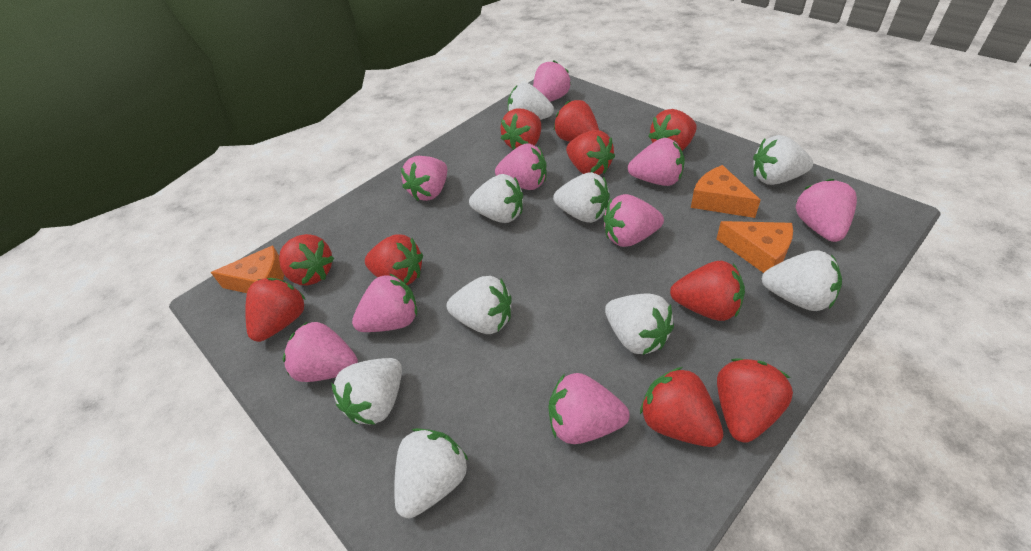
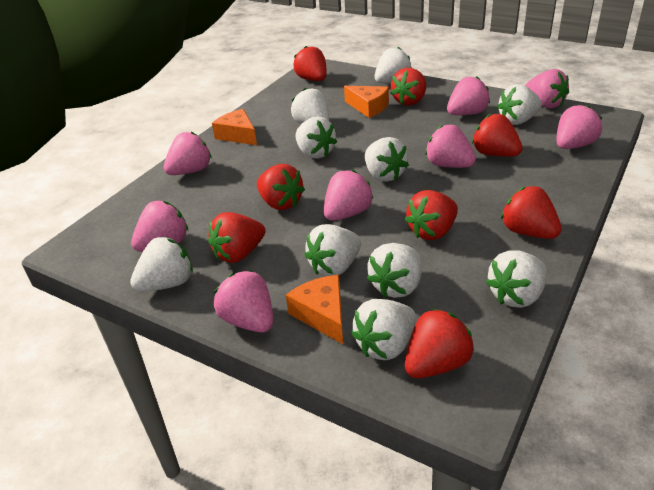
pink strawberry: [283,322,358,382] [352,273,417,332] [401,156,447,201] [495,143,546,190] [533,60,571,102] [548,373,630,444] [603,194,664,247] [628,138,685,186] [796,179,857,242] = 9 -> [131,201,188,252] [164,132,212,175] [214,270,273,332] [324,170,374,221] [425,125,476,168] [447,76,490,115] [525,69,569,109] [556,105,602,149] = 8
red strawberry: [245,278,306,342] [279,234,334,286] [365,234,423,285] [500,108,541,150] [554,100,599,142] [566,130,615,175] [640,367,723,447] [649,109,697,151] [670,261,745,321] [717,358,793,442] = 10 -> [208,212,265,263] [257,164,305,210] [293,46,327,81] [390,68,426,105] [405,190,458,240] [405,308,474,378] [472,114,523,156] [501,186,562,239] = 8
white strawberry: [332,358,402,425] [394,428,469,518] [447,276,512,334] [469,174,523,223] [508,83,554,120] [553,172,610,223] [605,293,674,355] [753,135,813,185] [762,251,842,311] = 9 -> [130,237,193,292] [291,88,329,124] [295,117,337,159] [304,224,361,276] [351,299,416,360] [365,137,409,182] [367,243,422,298] [375,47,412,83] [486,250,547,308] [497,84,542,125] = 10

